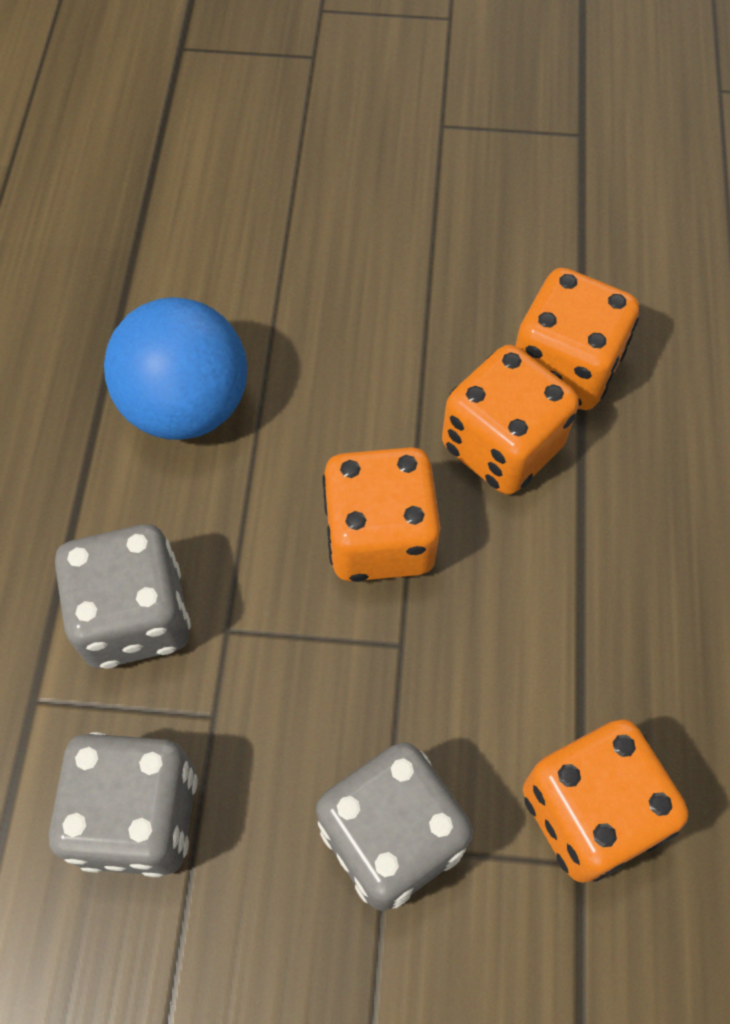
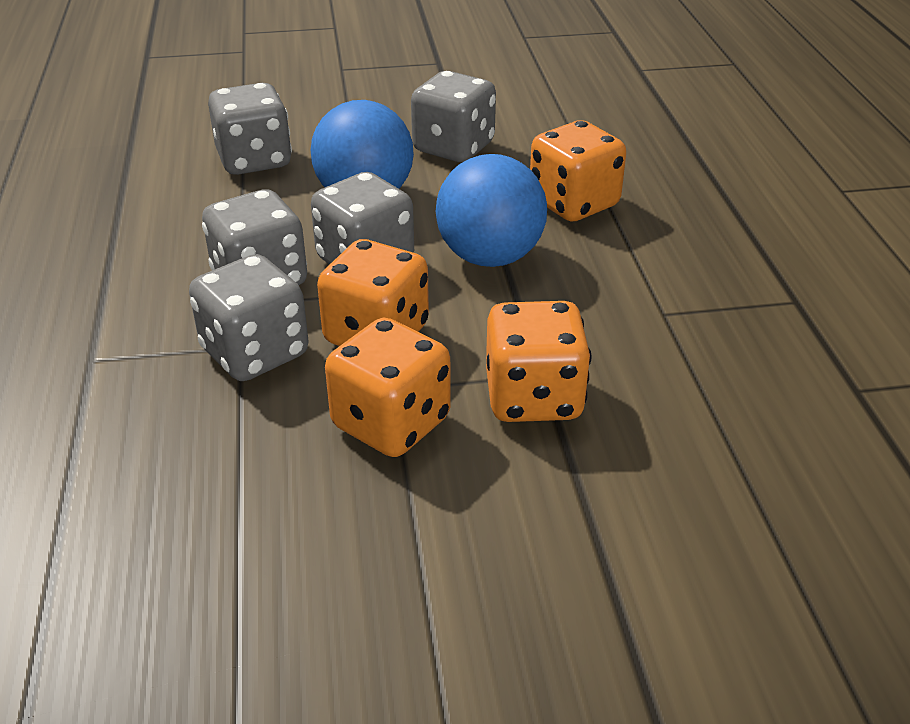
blue ball: [104,297,247,440] = 1 -> [310,100,414,189] [435,154,547,267] = 2
grey dice: [49,732,198,877] [55,524,191,669] [316,742,473,911] = 3 -> [189,254,308,381] [202,189,307,285] [208,83,292,175] [311,172,414,264] [411,71,496,162] = 5

